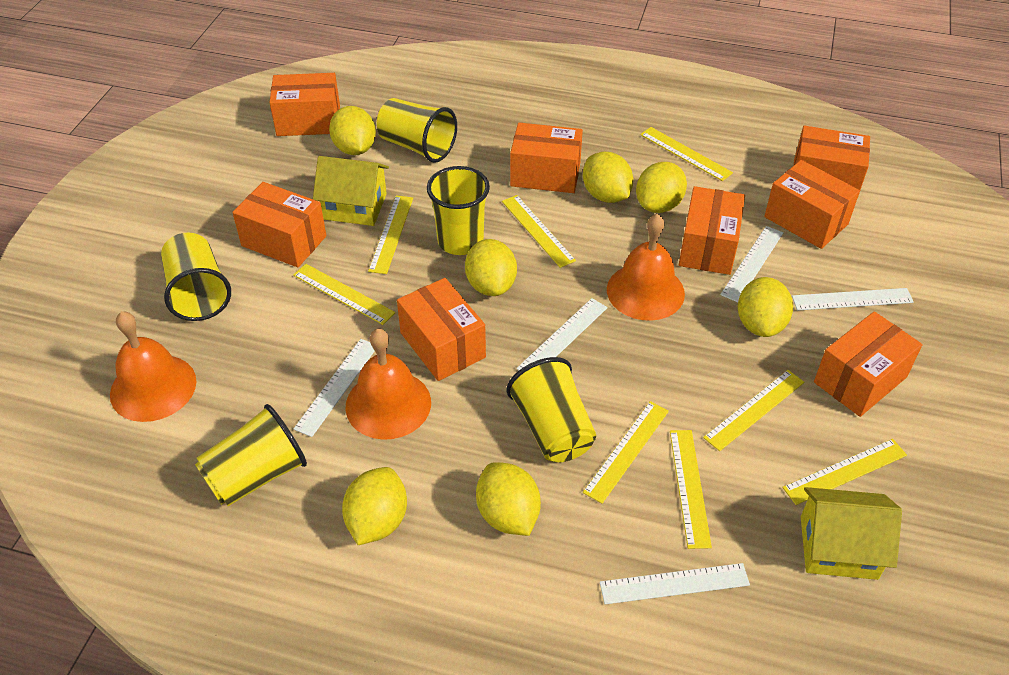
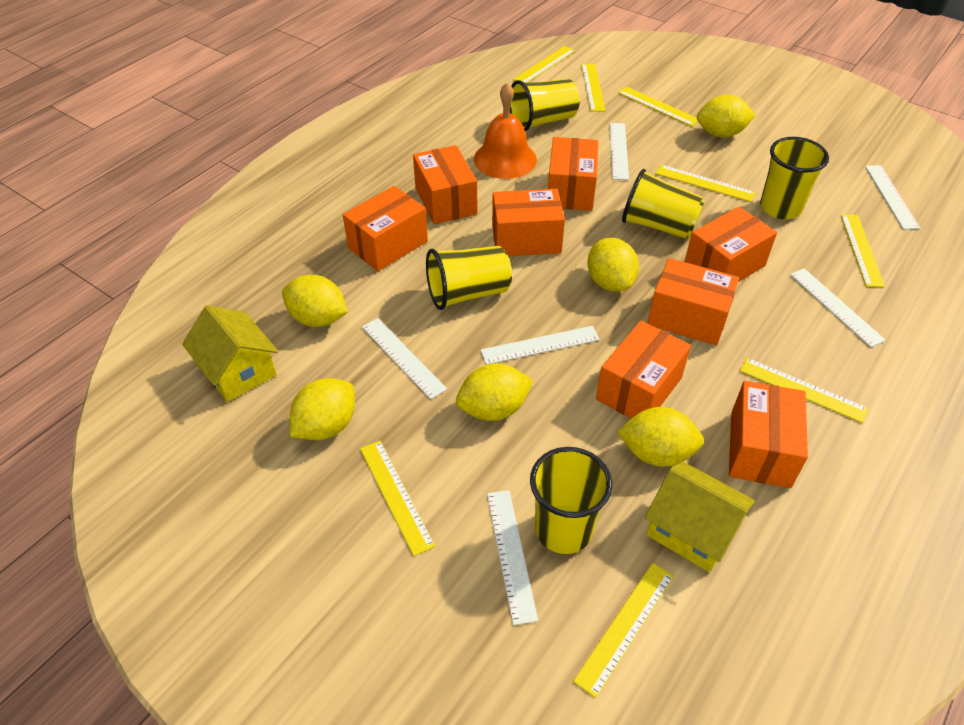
orange bell: [110,311,197,422] [345,328,431,440] [607,214,685,321] = 3 -> [474,83,537,179] = 1
white ruler: [293,339,375,437] [516,298,608,370] [600,563,750,604] [720,226,783,302] [792,288,914,311] = 5 -> [362,318,447,399] [481,326,600,365] [487,490,538,625] [610,123,629,180] [790,268,886,347] [865,165,920,230] = 6
yellow lemon: [329,106,376,155] [342,467,407,545] [465,239,517,296] [476,462,541,536] [583,152,633,203] [636,162,687,213] [738,277,793,337] = 7 -> [282,275,348,327] [290,378,355,440] [456,363,533,421] [587,238,639,292] [617,407,704,467] [697,95,756,138] = 6

